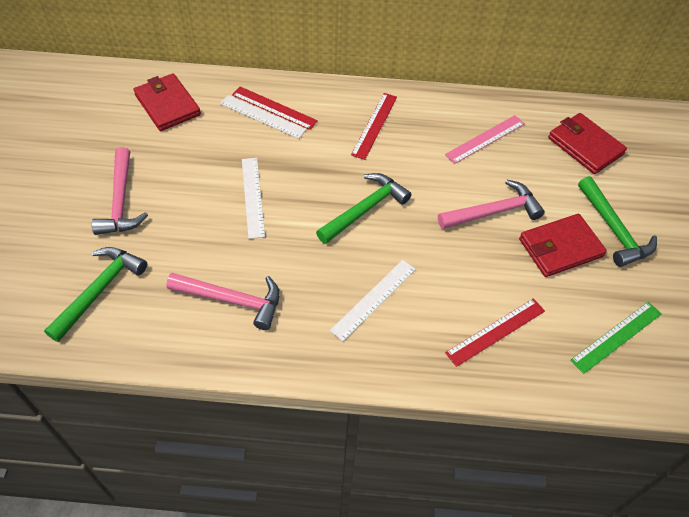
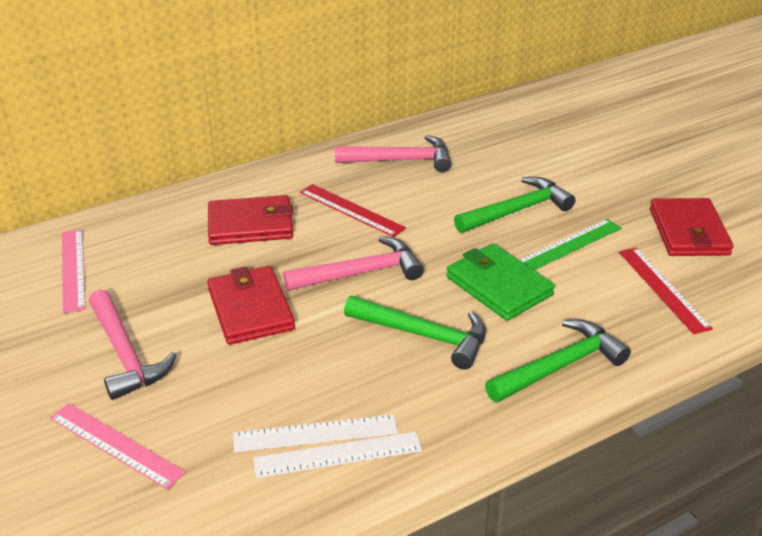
green wallet: none = 0 -> [446,243,555,321] = 1
pink ruler: [445,115,525,164] = 1 -> [50,403,186,490] [62,229,86,313] = 2
red ruler: [232,86,318,130] [351,93,397,160] [445,298,545,367] = 3 -> [300,184,406,237] [619,247,713,334] = 2
white ruler: [220,95,307,139] [242,158,265,239] [330,260,416,342] = 3 -> [233,414,398,452] [253,432,422,478] = 2

